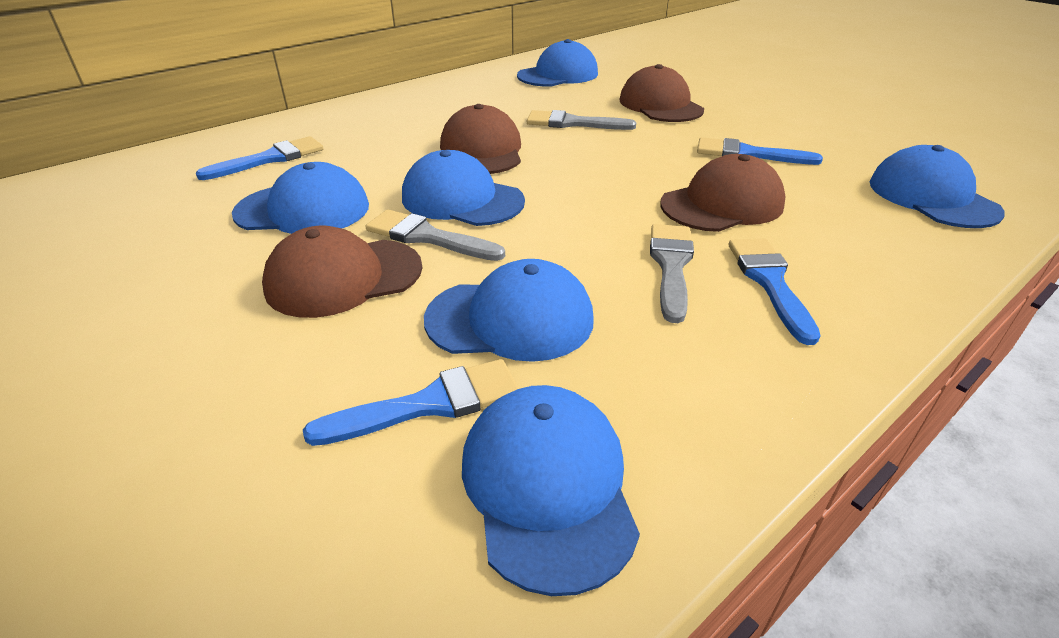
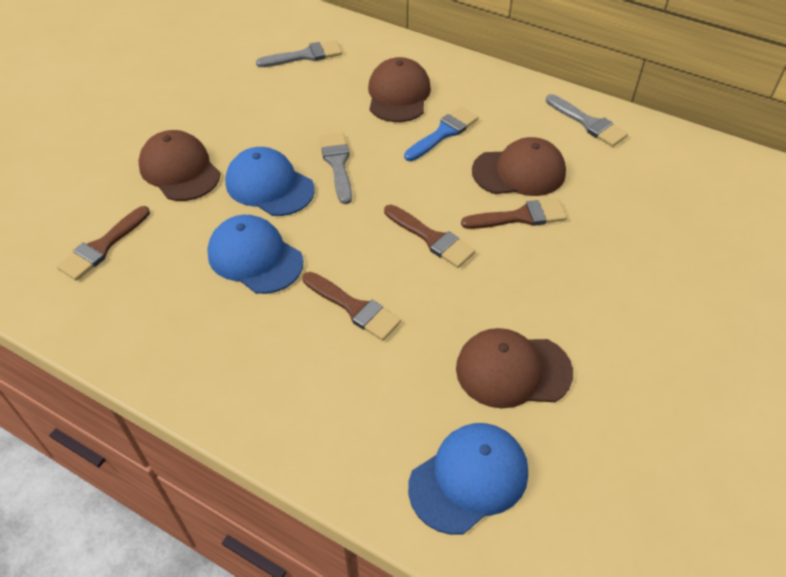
blue brush: [196,136,323,180] [303,359,519,446] [697,137,823,165] [729,238,821,345] = 4 -> [404,107,478,161] = 1
blue cap: [232,162,369,234] [402,150,525,226] [424,259,594,362] [462,385,640,596] [517,39,598,87] [870,145,1005,228] = 6 -> [207,215,304,294] [225,147,315,216] [408,423,528,535] = 3
brown brush: none = 0 -> [57,206,150,281] [303,272,401,341] [384,205,475,268] [461,199,567,229] = 4

